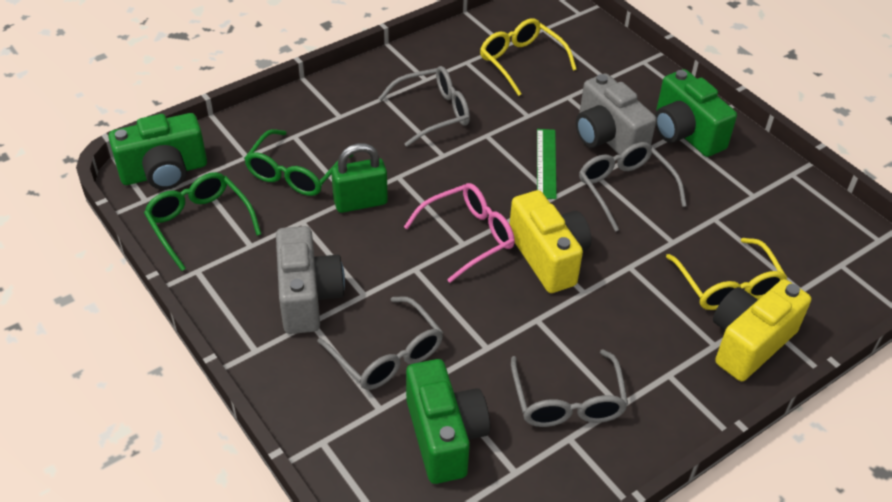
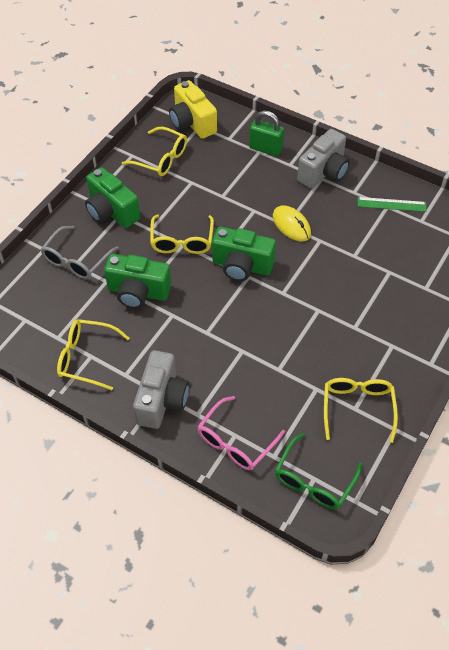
green glasses: [144,172,261,271] [244,129,353,196] = 2 -> [275,433,362,509] = 1
grey glasses: [317,296,443,390] [378,66,470,147] [511,349,628,427] [579,142,686,232] = 4 -> [41,226,119,279] = 1
yellow camera: [510,190,591,293] [713,279,811,381] = 2 -> [169,80,217,139] = 1
yellow glasses: [480,18,577,96] [666,238,787,310] = 2 -> [57,319,130,390] [122,127,187,176] [150,214,214,254] [324,378,398,443] = 4
yellow mouse: none = 0 -> [273,205,311,241] = 1

